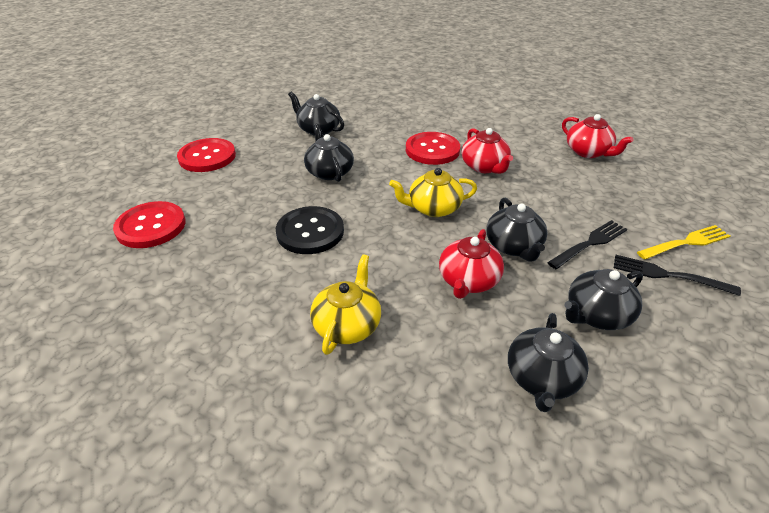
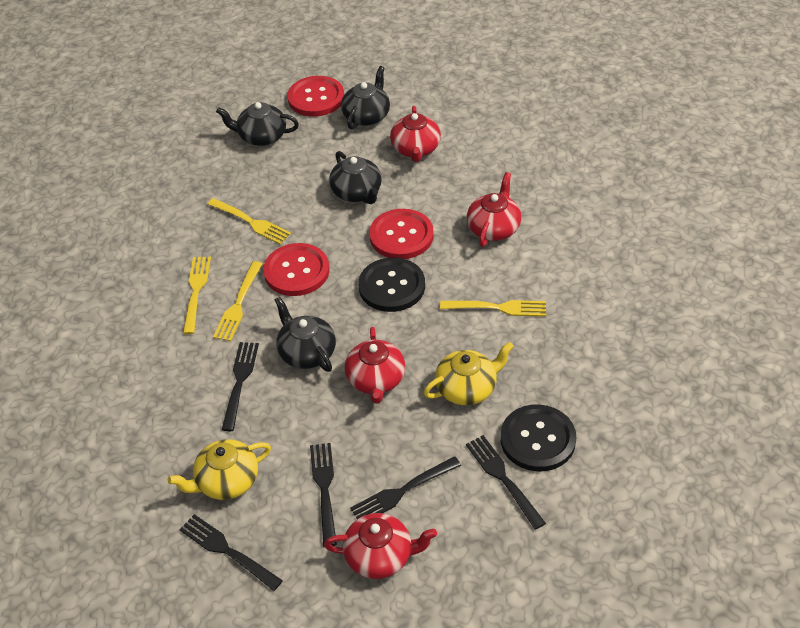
black button: [276,206,344,254] = 1 -> [358,257,425,312] [500,404,577,471] = 2
black fork: [547,220,627,269] [614,255,741,296] = 2 -> [179,514,283,591] [222,342,259,431] [310,443,337,547] [350,456,461,519] [466,435,546,530] = 5
black teapot: [288,92,344,136] [304,123,354,182] [486,198,548,262] [508,313,589,412] [564,269,643,330] = 5 -> [216,102,299,146] [275,297,336,372] [329,151,382,204] [341,66,390,129] = 4
red teapot: [439,229,504,299] [461,128,513,174] [562,114,634,158] = 3 -> [324,513,437,579] [345,327,405,404] [390,106,441,162] [467,172,521,247] = 4
yellow fork: [637,225,730,260] = 1 -> [183,257,211,334] [207,198,291,244] [213,261,263,341] [440,300,546,317] = 4

